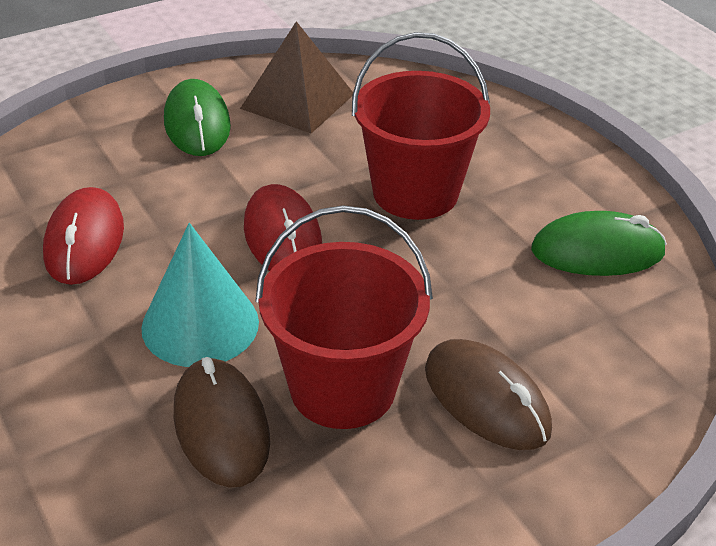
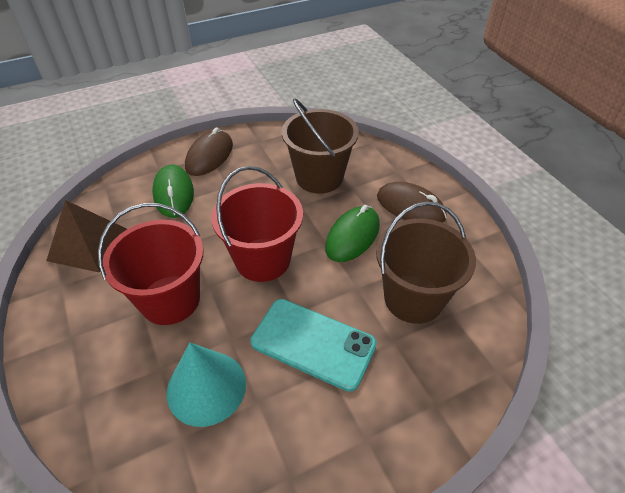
brown bucket: none = 0 -> [282,98,359,194] [376,201,476,324] = 2
red mouse: [43,187,124,285] [244,184,322,271] = 2 -> none = 0
turquoise phone: none = 0 -> [251,299,377,392] = 1

